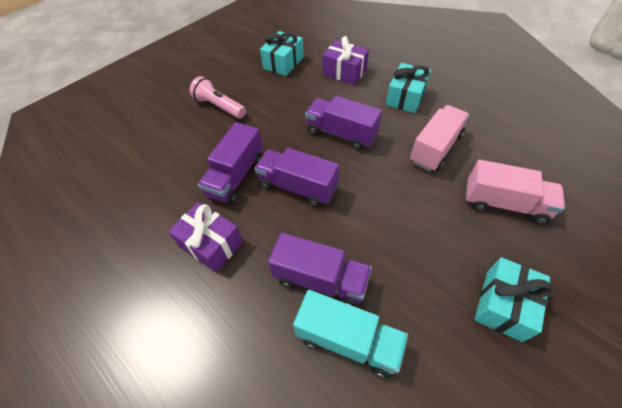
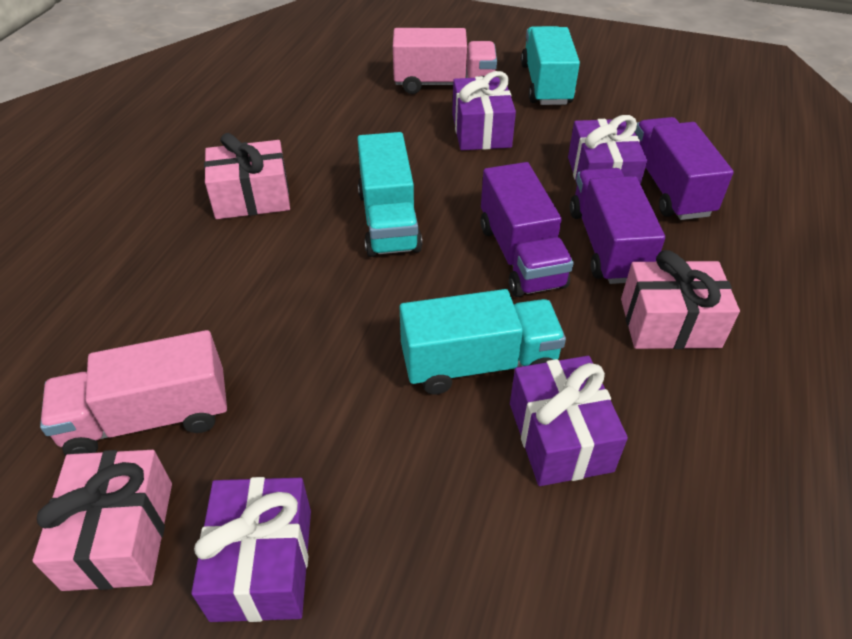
pink flashlight: [189,76,246,119] = 1 -> none = 0
pink gift: none = 0 -> [32,450,172,591] [204,133,290,219] [621,250,740,349] = 3
purple gift: [168,202,243,273] [323,36,369,85] = 2 -> [191,477,311,622] [452,71,516,150] [510,356,628,486] [568,115,647,184] = 4
purple truck: [198,122,263,204] [254,148,339,207] [268,233,372,307] [305,96,382,150] = 4 -> [481,162,574,297] [570,168,665,284] [635,117,734,220] = 3
turquoise gift: [260,31,304,76] [386,63,431,113] [474,257,553,342] = 3 -> none = 0
turquoise truck: [293,290,408,378] = 1 -> [357,132,422,257] [399,289,566,395] [521,26,580,105] = 3

